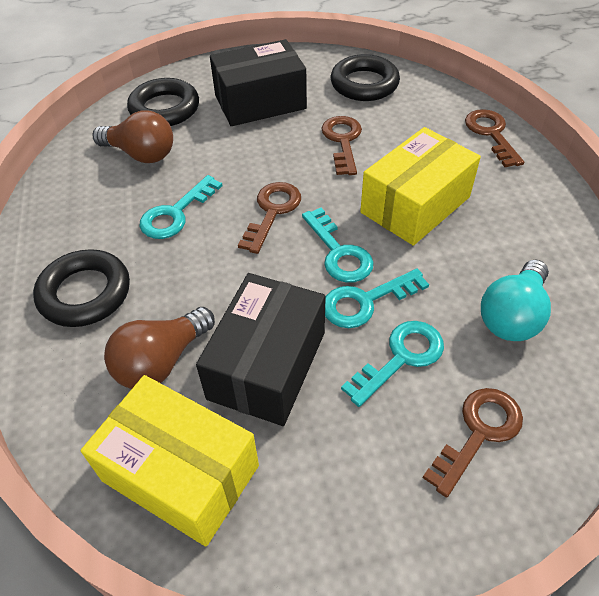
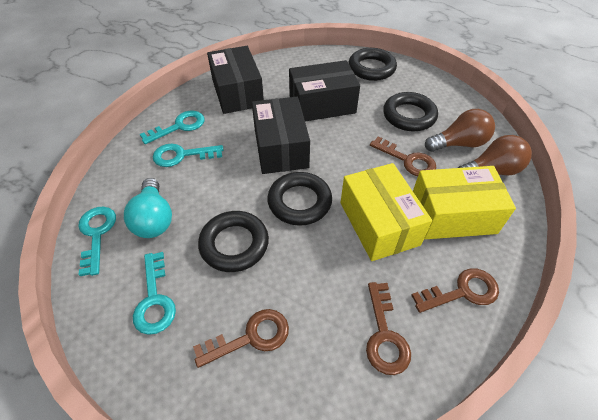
black box: [196,273,326,426] [210,39,307,126] = 2 -> [207,46,264,114] [252,97,310,174] [289,60,360,121] = 3
black ring: [33,249,130,327] [127,78,199,126] [331,54,400,101] = 3 -> [198,211,269,272] [267,172,332,226] [349,48,397,81] [383,92,438,131] = 4

